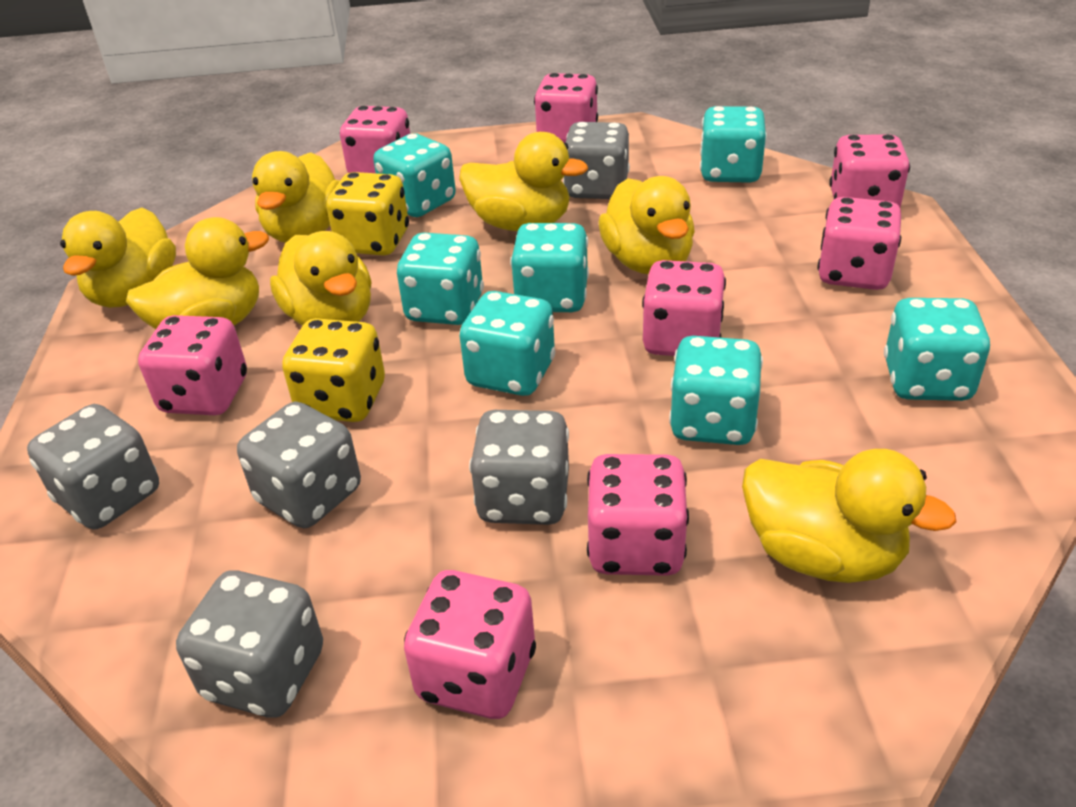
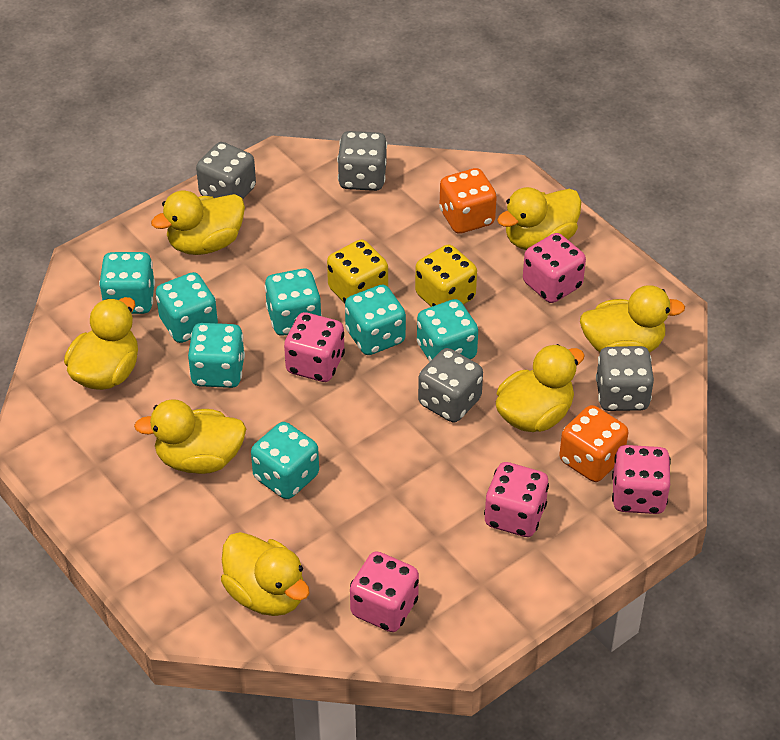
grey dice: [27,404,159,529] [176,570,323,718] [237,402,361,528] [469,410,569,525] [563,122,630,199] = 5 -> [196,142,256,199] [337,131,387,191] [418,348,483,423] [596,346,654,411] = 4
orange dice: none = 0 -> [439,168,497,234] [559,405,628,482] = 2
pink dice: [138,315,247,415] [340,106,410,173] [404,570,536,719] [534,73,598,143] [587,454,689,576] [642,260,726,356] [817,197,901,290] [829,134,910,207] = 8 -> [284,312,345,382] [350,551,419,632] [484,462,549,537] [523,233,586,303] [612,445,671,514] = 5

